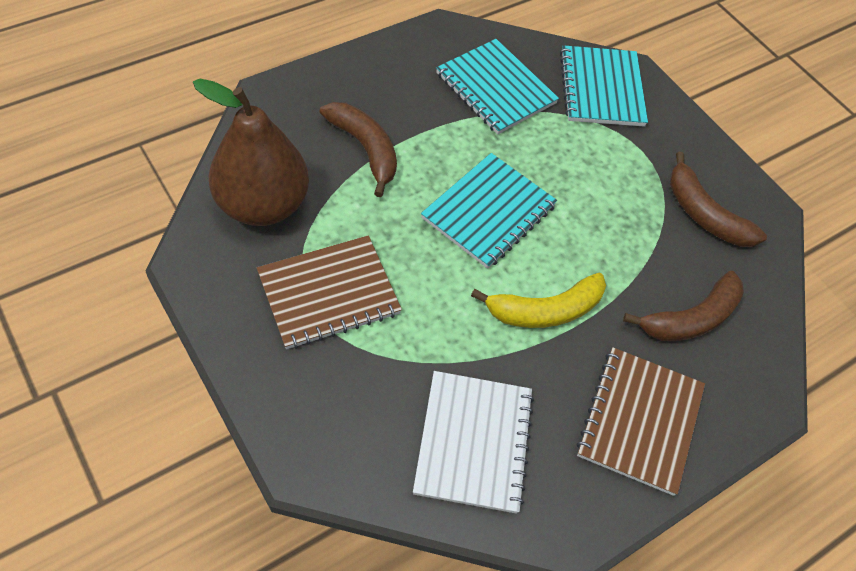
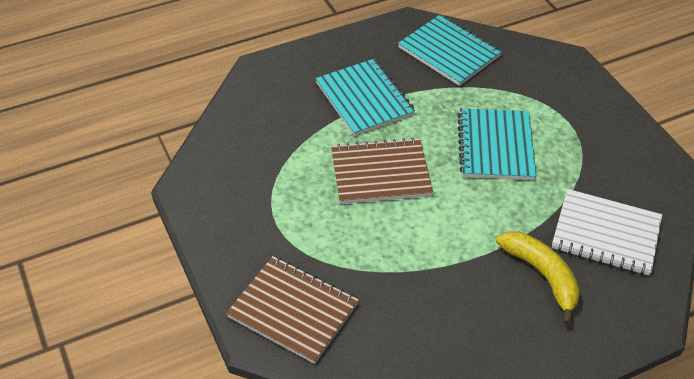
brown banana: [320,102,397,197] [623,271,744,341] [670,152,767,247] = 3 -> none = 0
brown pear: [193,79,309,226] = 1 -> none = 0

